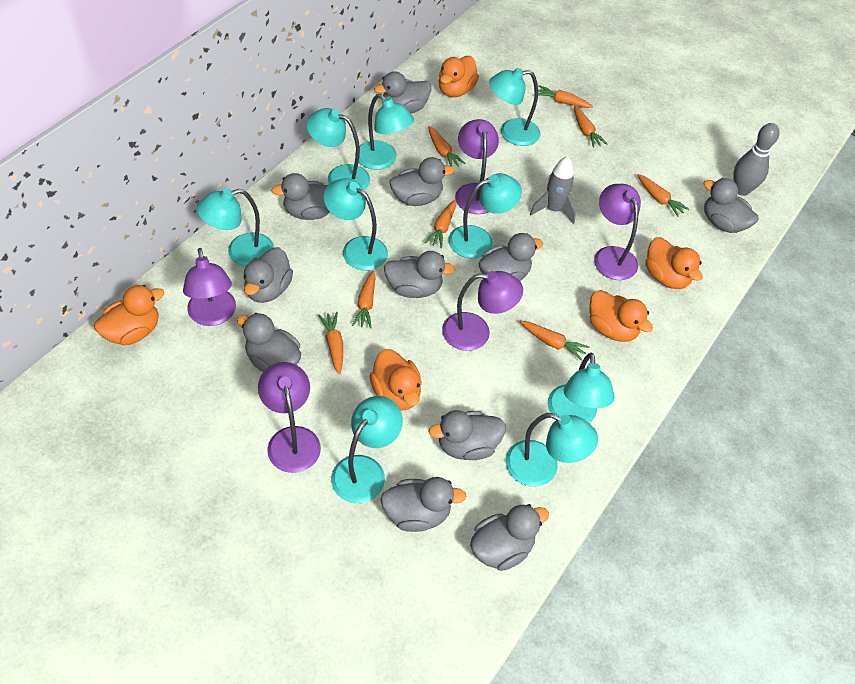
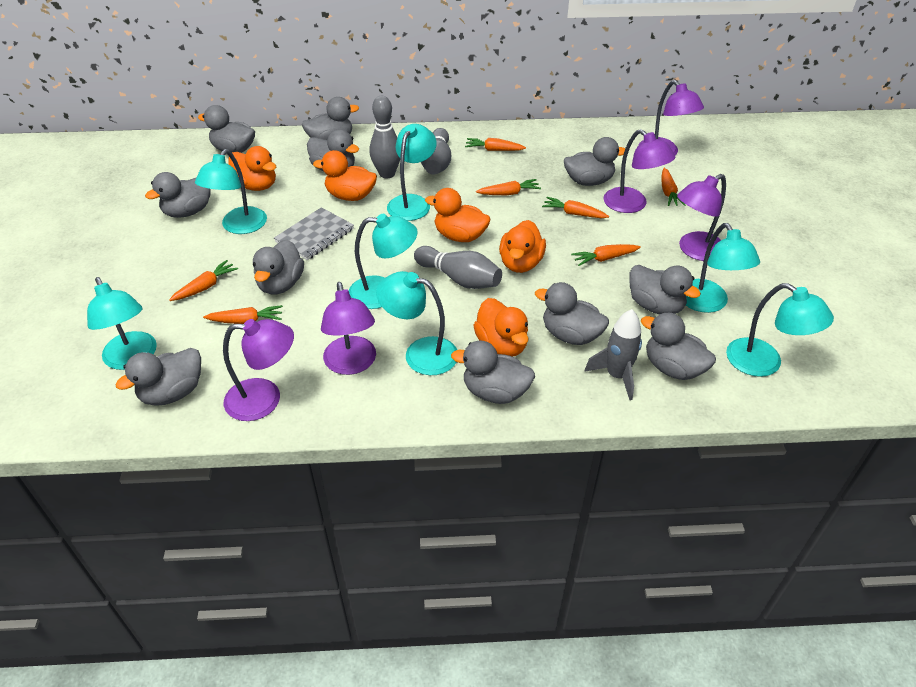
grey bowling pin: [733,123,780,196] = 1 -> [369,96,400,178] [414,246,502,289] [421,128,451,175] = 3
grey notebook: none = 0 -> [274,207,354,260] = 1
orange carrot: [318,312,343,374] [352,271,376,328] [425,200,456,248] [428,126,466,167] [520,321,589,361] [538,85,593,108] [574,106,607,148] [638,174,689,217] = 8 -> [169,260,238,301] [203,305,283,324] [465,138,526,151] [476,179,541,195] [542,197,609,218] [571,244,641,266] [661,168,685,206] = 7
turquoise lamp: [197,188,274,267] [306,108,370,190] [323,178,388,270] [331,396,403,503] [355,94,414,170] [449,173,522,259] [489,68,540,146] [506,413,598,487] [548,353,615,423] = 9 -> [87,277,157,370] [195,149,267,234] [349,214,418,309] [376,271,457,375] [387,124,437,221] [686,223,760,313] [726,283,834,377] = 7

